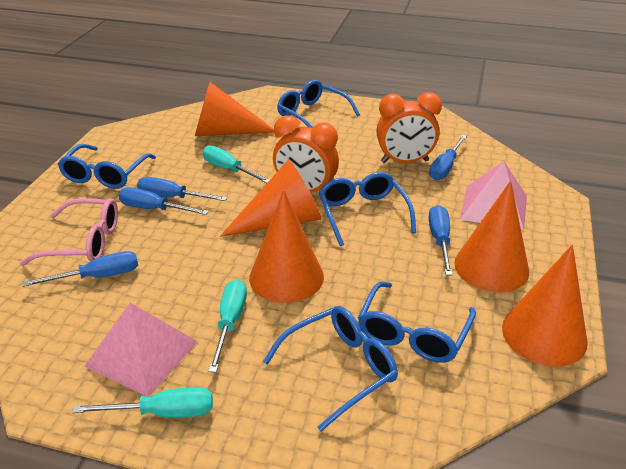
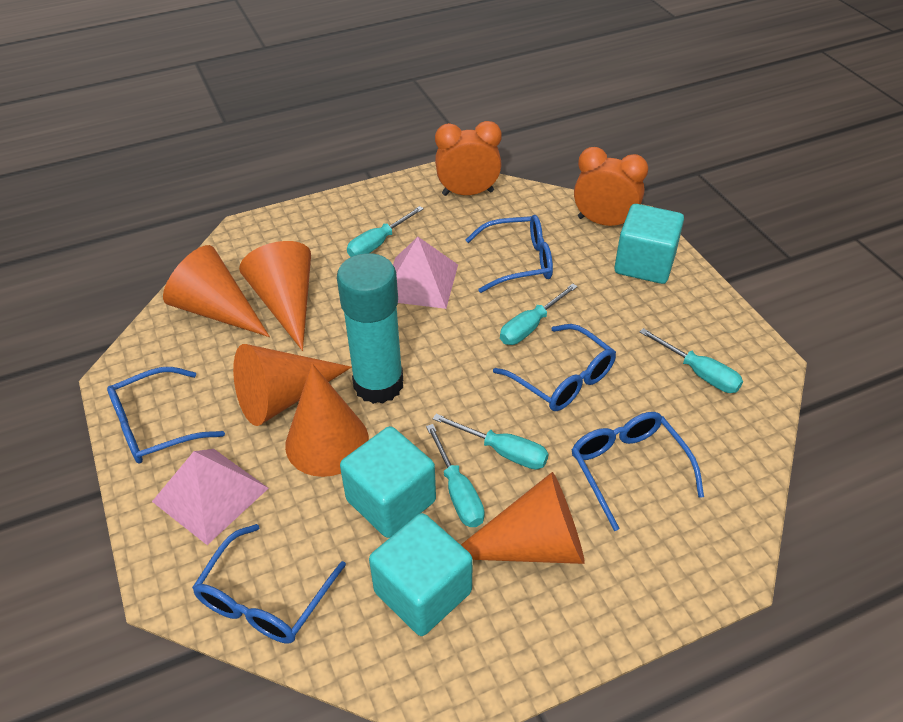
blue screwdriver: [23,251,138,287] [118,187,209,215] [137,177,227,201] [429,135,467,180] [429,205,453,276] = 5 -> none = 0
pink glasses: [20,198,118,266] = 1 -> none = 0
turquoise cube: none = 0 -> [340,426,436,538] [369,513,473,636] [614,204,684,284] = 3
turquoise glue stick: none = 0 -> [337,253,403,404] = 1
turquoise screwdriver: [72,387,213,418] [203,145,269,183] [208,279,247,373] = 3 -> [347,206,424,257] [426,424,485,527] [433,414,548,469] [500,283,578,345] [640,328,743,393] = 5

